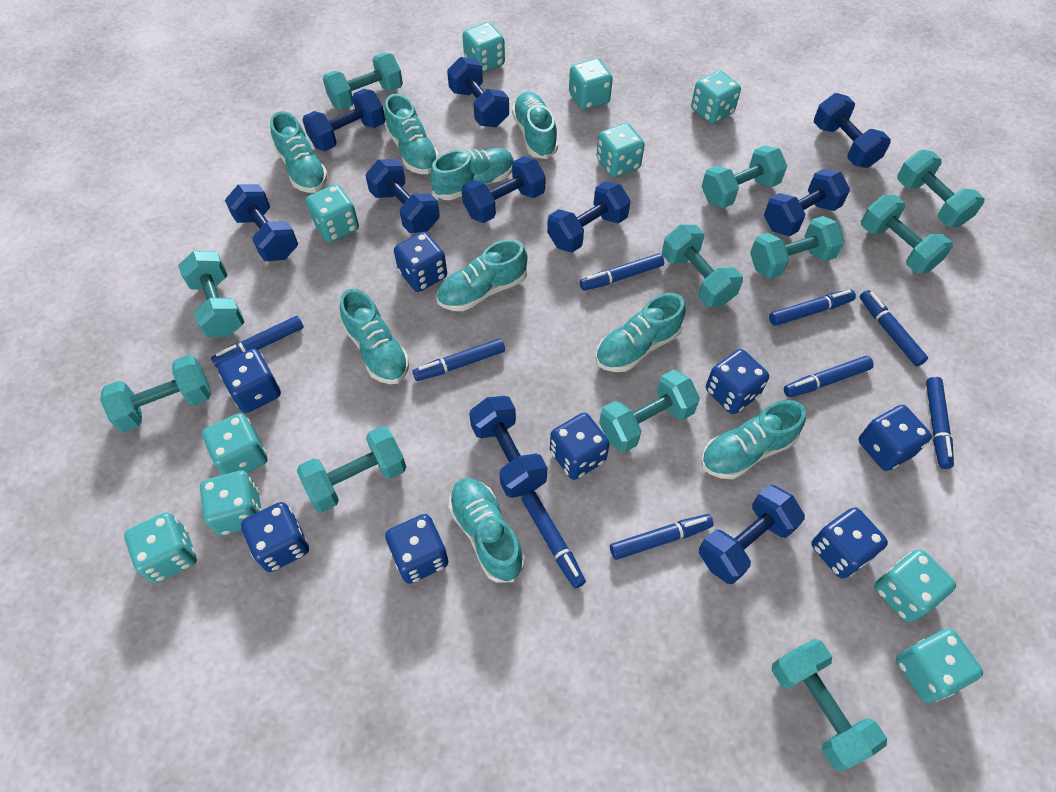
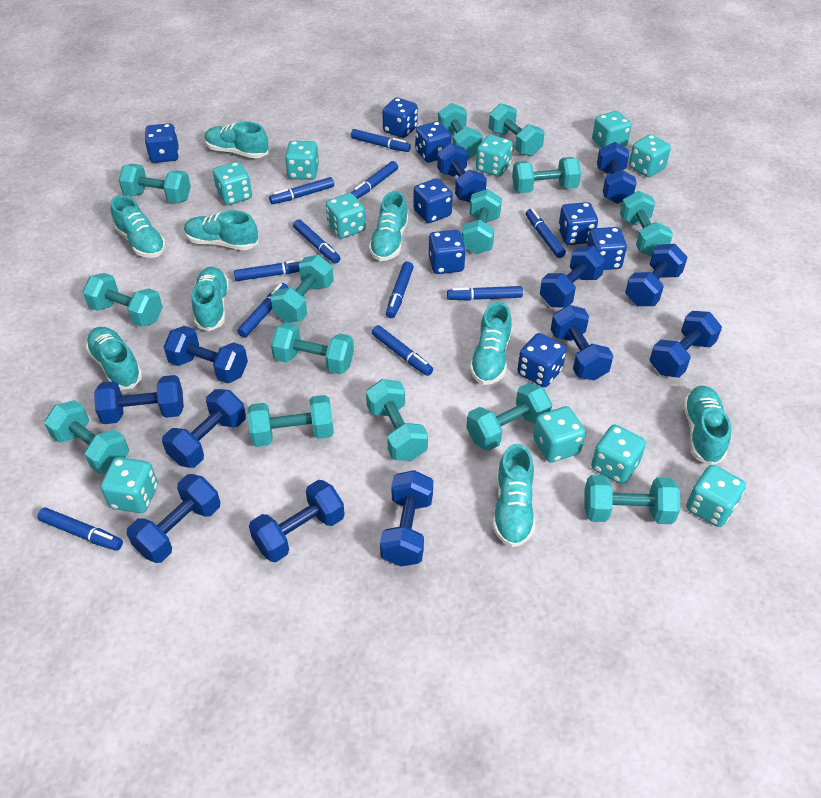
blue dumbbell: [225,184,298,261] [302,89,385,151] [365,159,440,233] [447,57,509,127] [461,156,546,223] [469,396,548,498] [547,181,631,253] [699,485,805,584] [764,168,850,237] [814,93,891,168] = 10 -> [94,375,184,424] [126,474,220,563] [162,389,246,468] [164,326,248,384] [249,480,345,562] [380,470,433,567] [437,144,487,202] [540,246,606,308] [551,305,614,381] [597,142,636,204] [625,244,688,306] [650,311,722,378] = 12
blue marker: [211,316,304,368] [412,338,505,381] [522,491,586,588] [580,253,664,291] [610,514,714,560] [769,289,856,326] [784,356,874,397] [860,290,928,366] [926,377,954,469] = 9 -> [37,508,123,551] [234,259,302,281] [237,283,288,338] [269,177,334,204] [293,219,340,264] [351,129,411,152] [351,161,398,199] [372,325,433,376] [386,262,414,318] [447,286,523,301] [526,209,566,258] = 11
turquoise dumbbell: [100,355,211,432] [178,251,244,337] [297,426,406,512] [323,53,403,110] [599,370,700,452] [662,225,743,307] [701,145,787,208] [750,216,845,279] [772,639,887,771] [861,195,953,273] [897,150,984,227] = 11 -> [44,400,129,474] [83,273,163,327] [119,164,191,203] [247,395,334,447] [271,255,334,323] [271,322,354,374] [366,379,428,461] [438,103,483,159] [462,189,502,254] [466,383,552,451] [489,103,545,156] [512,157,581,193] [584,475,680,524] [620,191,673,256] = 14

